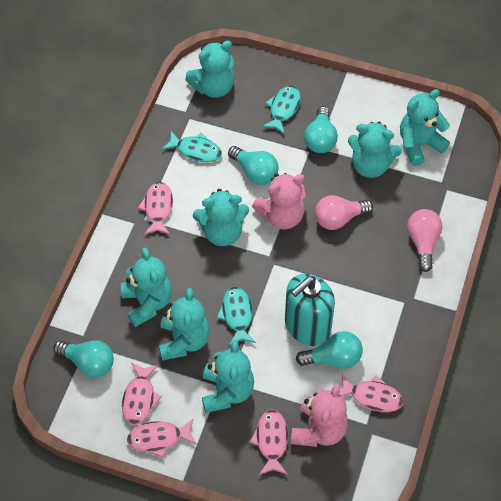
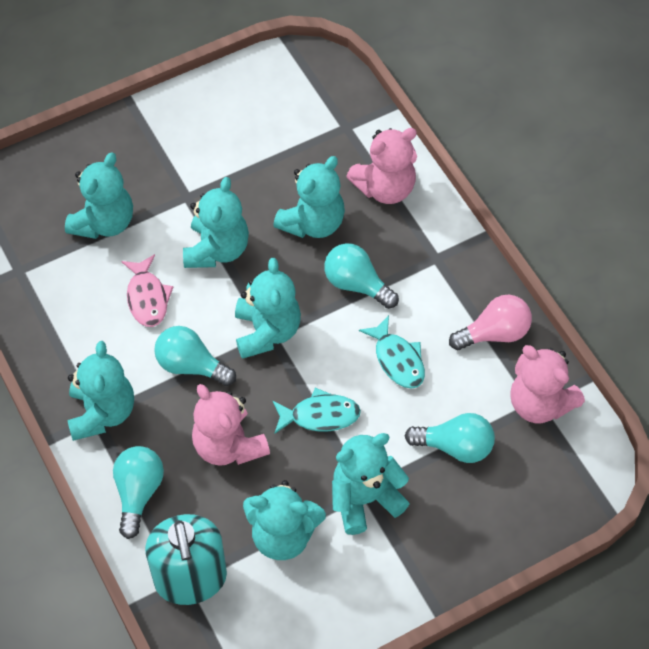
pink fish: [122,362,162,425] [127,419,197,458] [138,182,173,235] [249,410,288,475] [339,374,403,412] = 5 -> [121,254,173,327] = 1
pink light bulb: [315,195,373,230] [407,209,442,272] = 2 -> [449,295,532,350] = 1
pink teddy bear: [252,173,306,229] [291,383,348,447] = 2 -> [192,384,270,466] [346,128,417,204] [510,345,585,423] = 3
turquoise fish: [162,131,222,162] [216,287,256,346] [262,86,301,135] = 3 -> [272,388,361,433] [359,315,425,389] = 2

